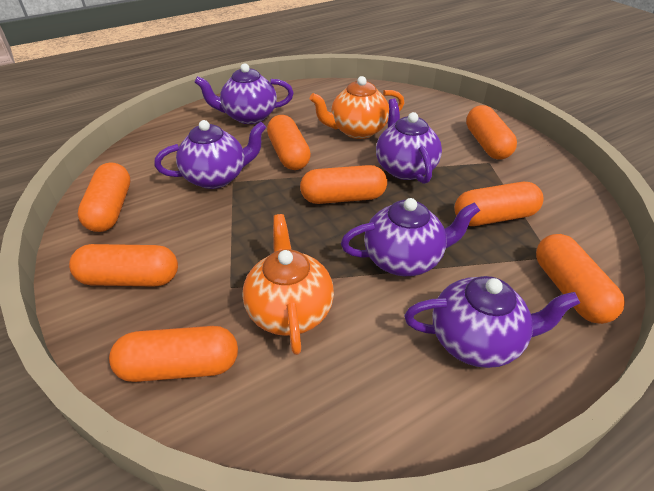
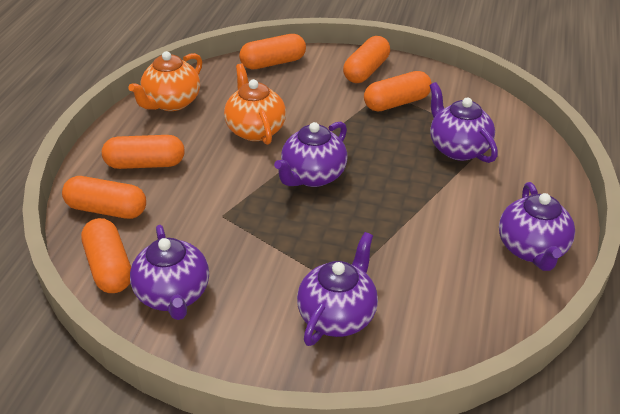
orange capsule: [69,244,178,287] [78,162,130,232] [109,326,238,382] [267,115,311,170] [300,165,387,204] [455,182,544,226] [466,105,517,160] [536,234,625,324] = 8 -> [62,176,146,219] [81,218,131,293] [102,135,185,169] [239,34,306,69] [343,36,390,83] [364,71,432,111] = 6

